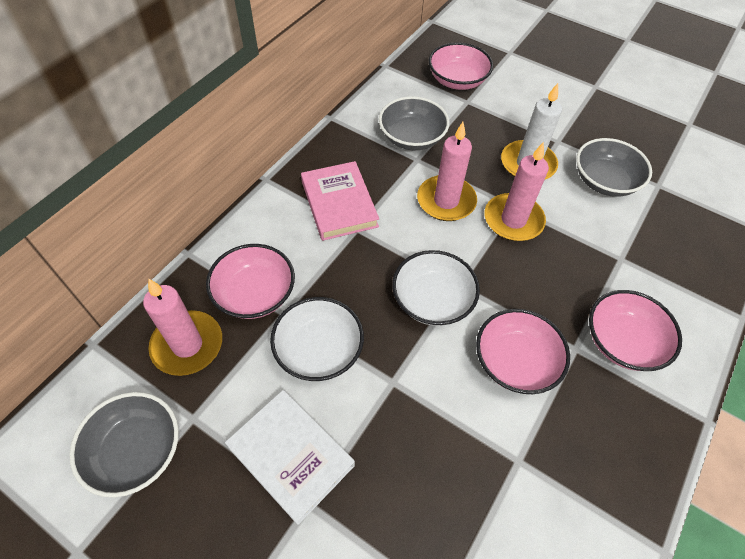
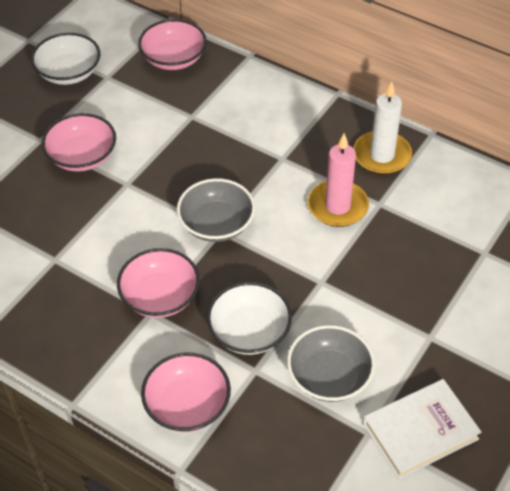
grey bowl: [69,392,179,497] [379,96,450,150] [576,138,652,197] = 3 -> [177,178,255,242] [287,325,375,402] = 2
pink book: [301,161,379,241] = 1 -> none = 0
pink candle: [143,279,222,376] [417,122,477,221] [484,142,549,241] = 3 -> [308,133,369,227] = 1

